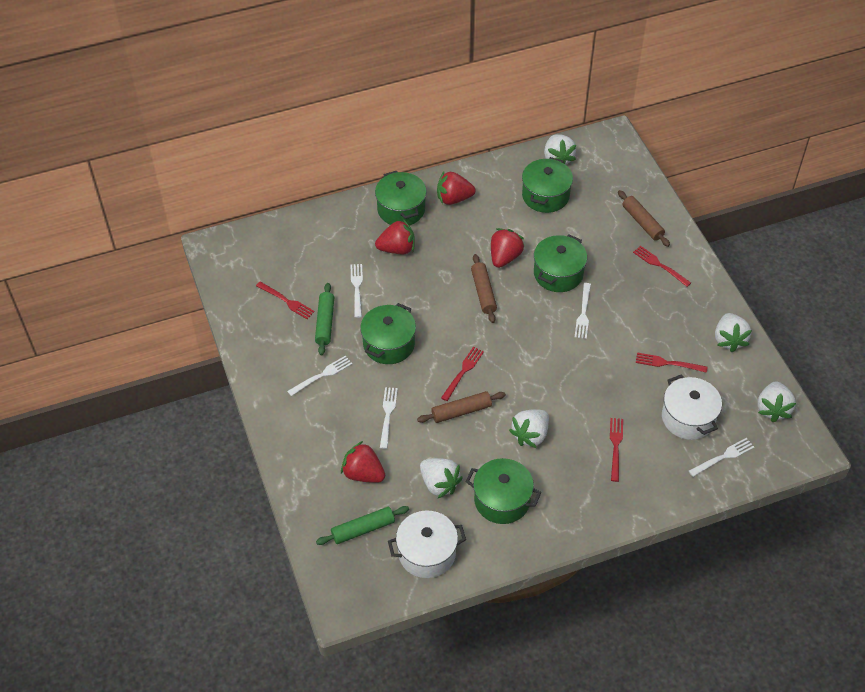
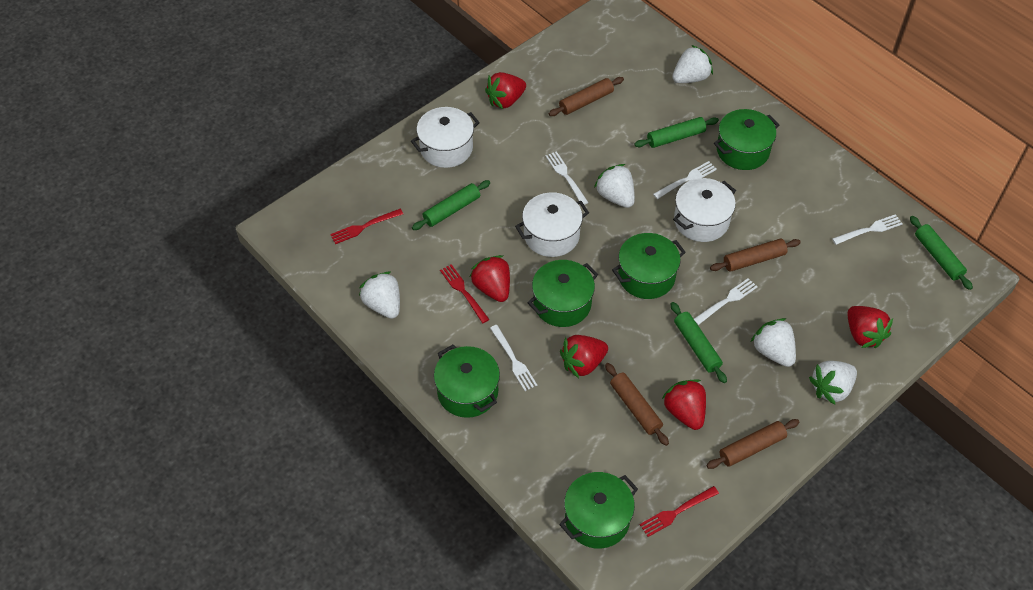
brown rolling pin: [417,391,506,423] [471,254,497,323] [618,190,670,247] = 3 -> [549,77,624,116] [605,363,669,446] [706,419,799,469] [710,239,801,272] = 4
green rolling pin: [315,283,334,355] [316,506,409,545] = 2 -> [412,180,490,230] [634,117,719,148] [671,302,727,383] [910,216,973,290] = 4
red fork: [256,282,315,319] [441,347,484,401] [610,418,623,482] [633,246,691,287] [636,352,708,373] = 5 -> [330,209,403,244] [440,264,490,323] [640,486,719,537] = 3
red strawberry: [341,441,385,483] [375,219,415,254] [437,172,476,205] [491,228,525,268] = 4 -> [470,255,510,302] [485,72,526,109] [560,335,608,378] [662,379,706,430] [847,306,893,348] = 5
white pot: [388,511,466,578] [662,374,722,440] = 2 -> [411,107,480,168] [515,192,589,257] [673,178,736,242] = 3

